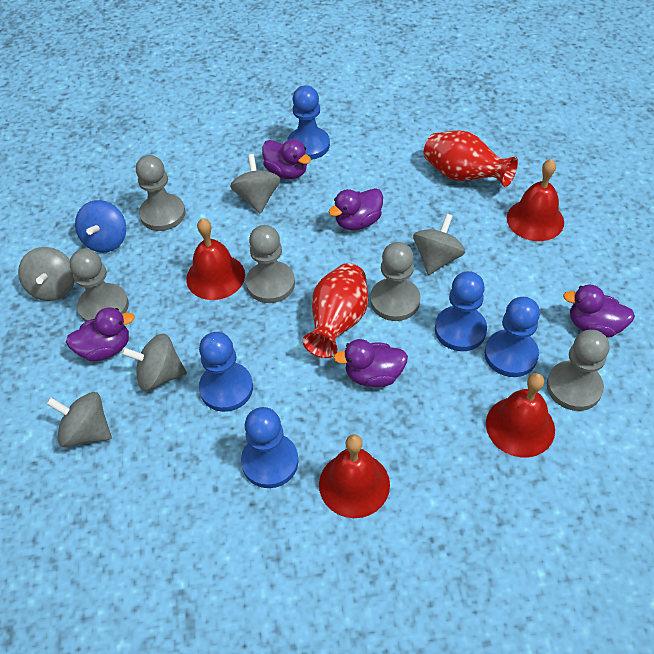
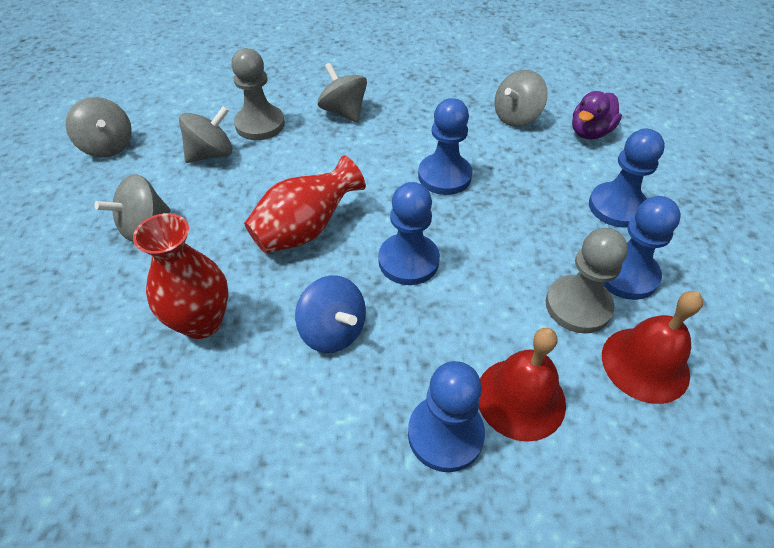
grey pawn: [70,249,129,322] [136,155,185,231] [246,225,295,303] [370,242,420,321] [547,330,609,411] = 5 -> [231,48,285,140] [546,228,628,334] = 2
purple duck: [66,307,135,361] [262,139,311,179] [329,188,383,230] [334,339,408,387] [563,285,635,337] = 5 -> [572,91,622,139] = 1
red bell: [186,218,245,300] [319,434,390,518] [486,373,555,457] [507,159,564,241] = 4 -> [479,328,566,442] [602,291,703,404] = 2

